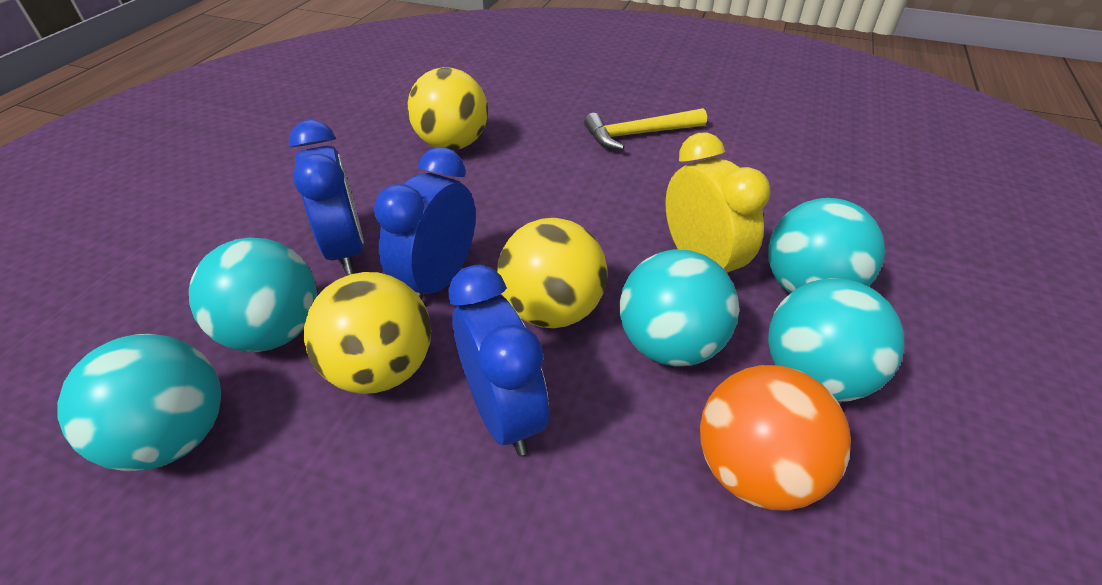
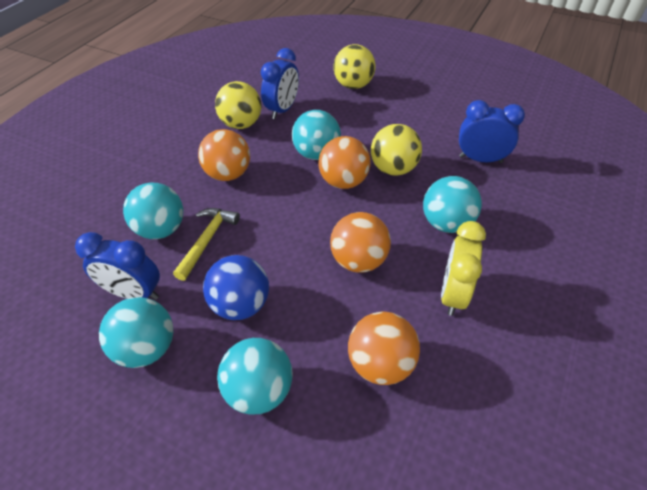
blue ball: none = 0 -> [203,255,269,320] = 1
orange ball: [700,365,851,511] = 1 -> [198,129,250,181] [318,136,371,189] [330,212,391,273] [348,312,420,385] = 4

